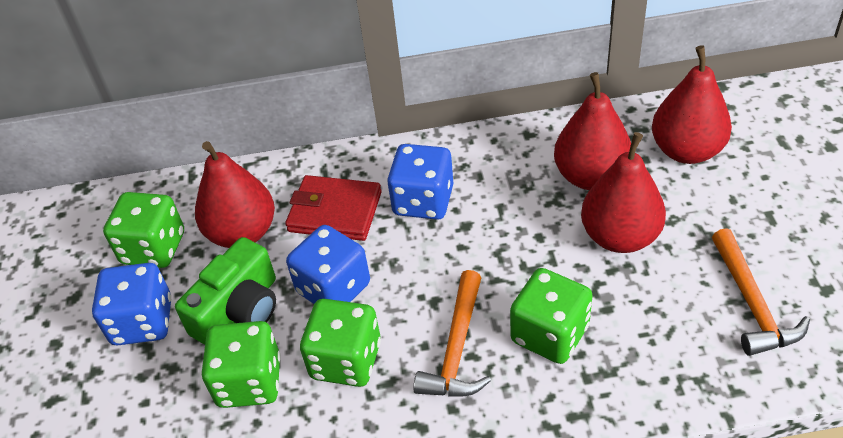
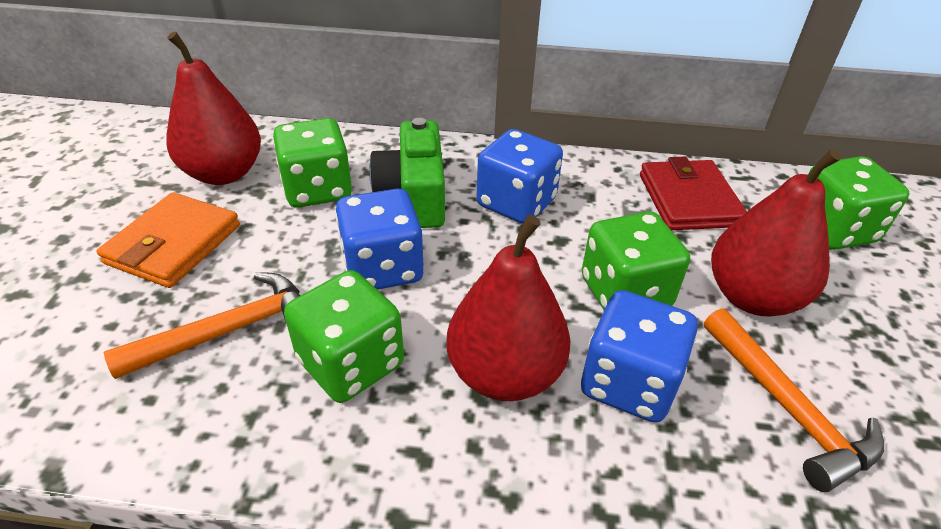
orange wallet: none = 0 -> [96,192,240,288] = 1
red pear: [195,141,275,248] [554,72,631,190] [581,132,666,253] [652,45,732,164] = 4 -> [166,32,261,185] [447,215,570,401] [711,149,842,316] = 3

